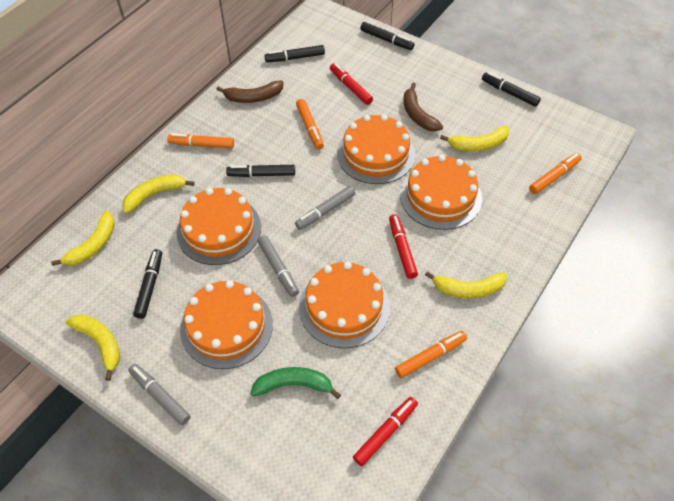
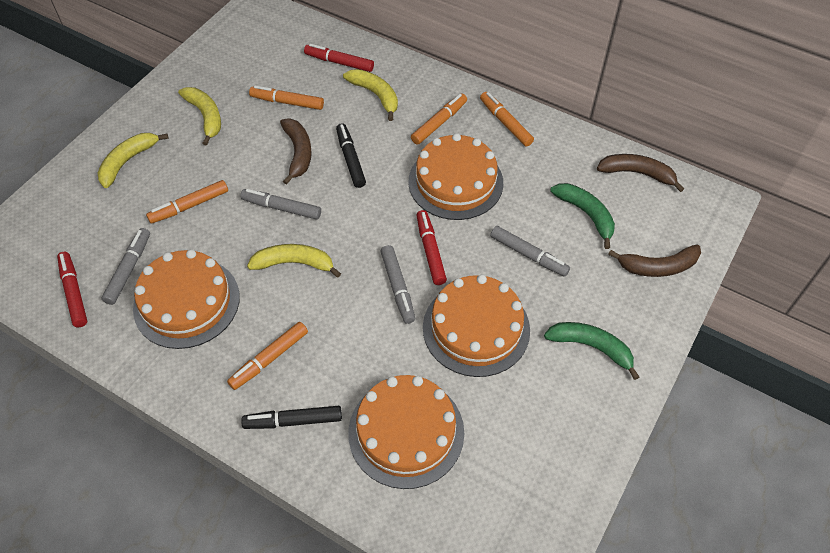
black marker: [133,249,162,319] [226,165,295,177] [264,45,325,62] [360,22,415,50] [482,72,541,107] = 5 -> [241,406,342,429] [336,123,366,188] = 2
brown banana: [216,81,284,103] [404,83,443,131] = 2 -> [280,119,312,185] [597,154,684,192] [608,245,701,277] = 3
green banana: [250,367,341,399] = 1 -> [544,322,639,380] [550,183,615,249] = 2
grey marker: [128,364,191,425] [257,235,299,297] [295,186,355,230] = 3 -> [101,228,150,305] [240,189,321,220] [381,245,415,324] [490,226,570,277] = 4
orange cake: [176,188,261,265] [180,280,273,369] [299,261,390,348] [337,114,415,184] [400,155,482,230] = 5 -> [133,249,240,349] [348,375,464,489] [408,133,503,220] [423,275,530,377] = 4
orange marker: [167,133,234,149] [296,99,324,150] [395,331,467,378] [529,153,582,194] = 4 -> [146,180,228,224] [227,322,308,390] [249,85,324,110] [411,94,467,145] [480,92,534,147] = 5
yellow banana: [51,211,115,266] [66,314,120,381] [122,174,194,214] [425,271,507,298] [440,126,509,152] = 5 -> [97,133,169,188] [178,87,221,146] [247,244,341,278] [343,69,398,121] = 4

